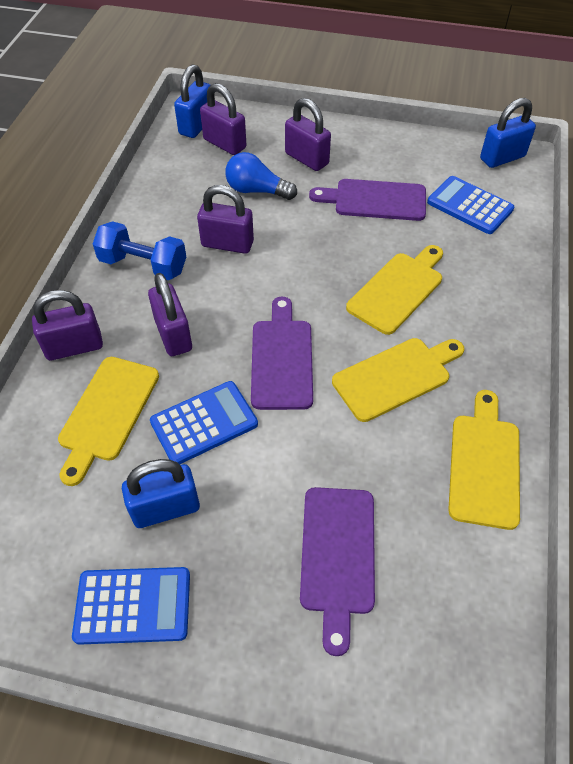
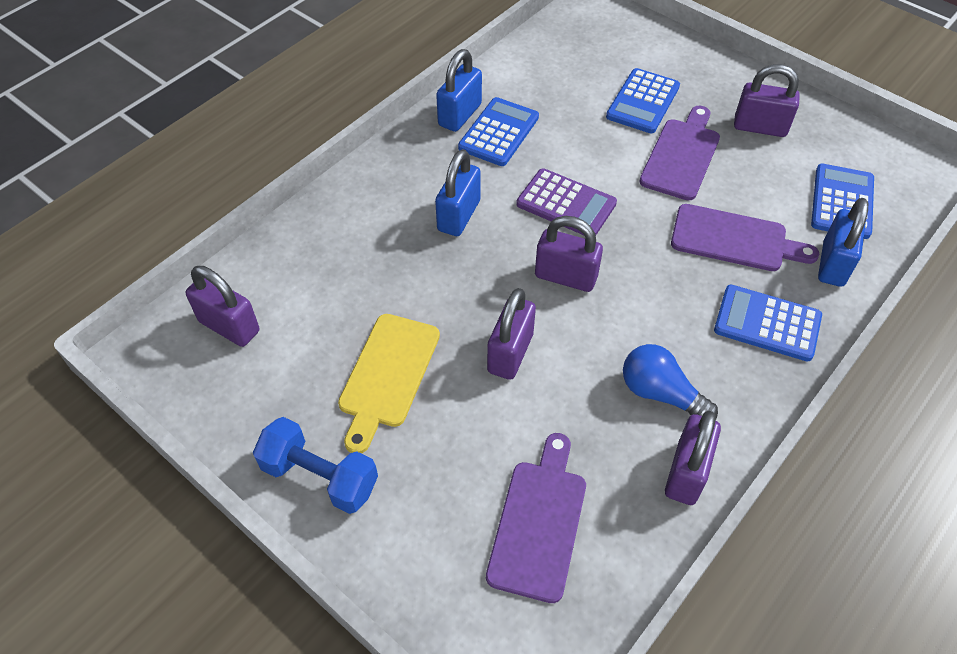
blue calculator: [72,567,190,645] [150,381,258,464] [427,176,514,234] = 3 -> [458,97,539,166] [606,68,680,133] [714,285,822,362] [811,164,874,239] = 4
purple calculator: none = 0 -> [516,168,617,235] = 1
yellow cutting board: [58,357,159,486] [332,338,464,422] [346,245,443,335] [448,390,520,530] = 4 -> [338,314,440,453] = 1

